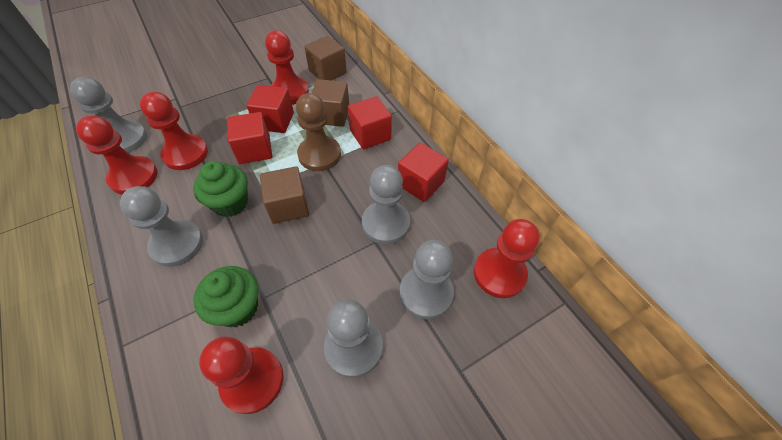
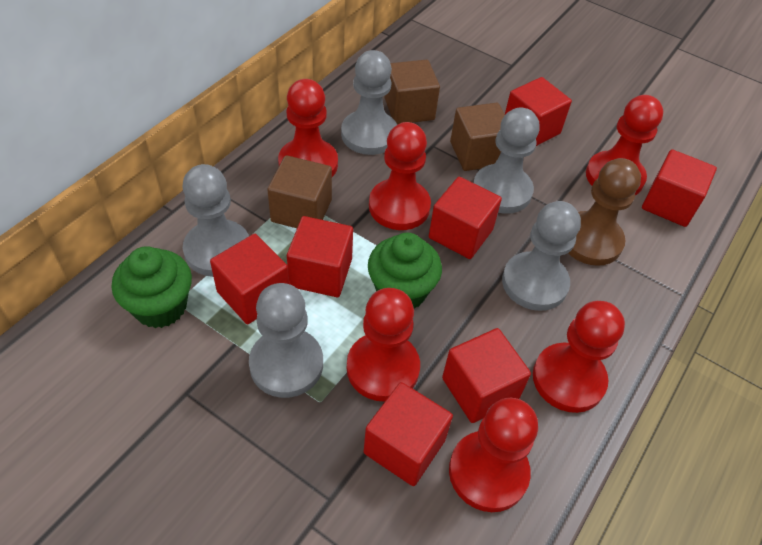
red cube: [227,112,272,164] [246,85,294,133] [348,96,392,149] [398,143,449,202] = 4 -> [210,234,289,324] [287,216,353,297] [364,382,453,486] [429,177,502,259] [442,328,531,423] [505,77,572,146] [642,149,717,227] = 7
red pawn: [76,115,157,195] [140,92,208,170] [199,337,284,414] [265,30,309,105] [474,219,540,298] = 5 -> [278,79,338,177] [347,288,420,402] [369,122,431,230] [449,398,538,512] [533,301,625,413] [586,95,663,195] = 6

